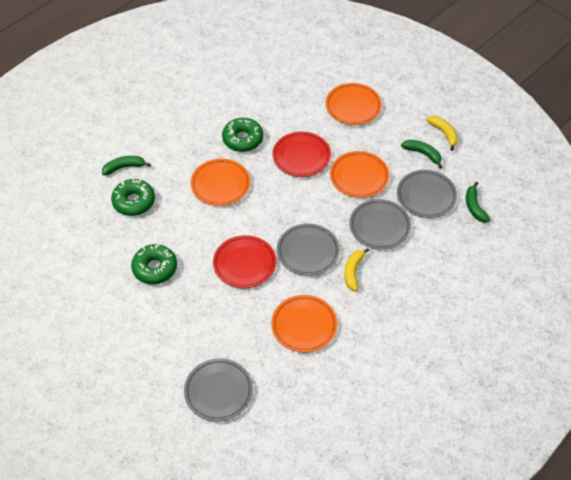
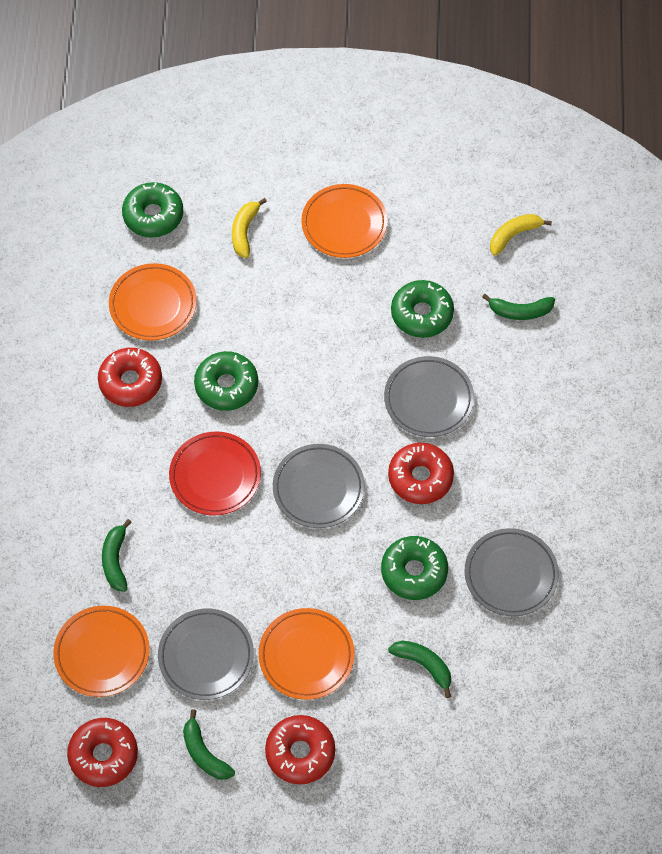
green banana: [102,156,151,176] [401,140,442,168] [466,182,491,223] = 3 -> [102,519,132,592] [183,709,235,780] [388,641,451,698] [482,294,555,320] = 4
green donut: [111,179,155,216] [131,244,177,284] [222,118,263,152] = 3 -> [122,182,184,238] [194,351,258,411] [381,536,448,600] [391,280,454,338] = 4
red donut: none = 0 -> [67,718,138,787] [98,348,162,407] [265,715,335,784] [388,442,454,504] = 4
red plate: [213,235,276,289] [272,132,331,177] = 2 -> [169,431,261,516] = 1

